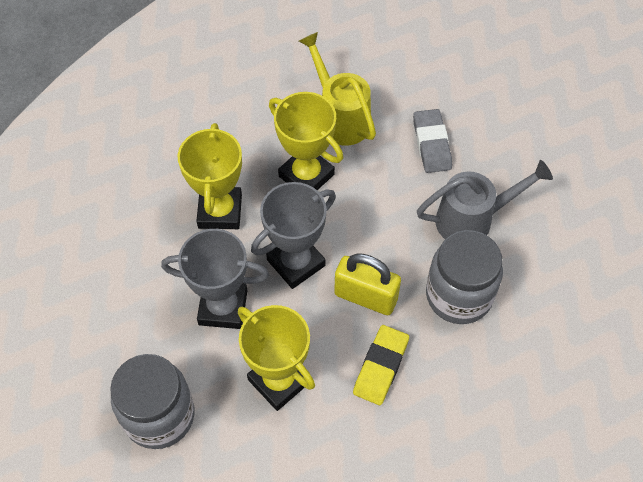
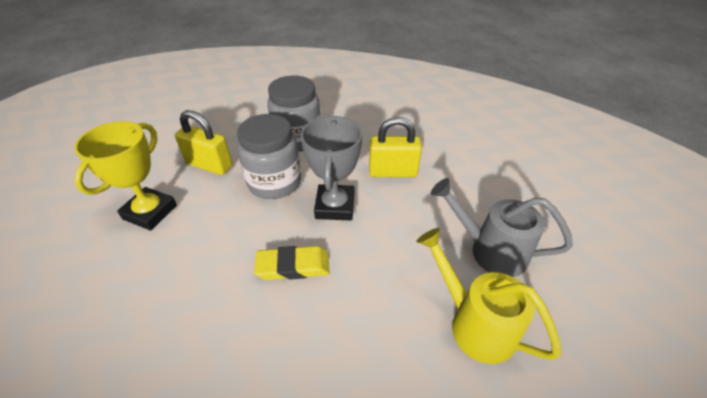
grey eraser: [413,109,452,173] = 1 -> none = 0
grey trophy: [161,229,269,329] [251,182,336,289] = 2 -> [301,116,363,221] = 1
yellow padlock: [334,253,401,315] = 1 -> [175,110,232,175] [369,117,422,177] = 2
yellow trophy: [178,123,242,229] [238,305,315,411] [269,92,343,190] = 3 -> [74,121,177,231] = 1

